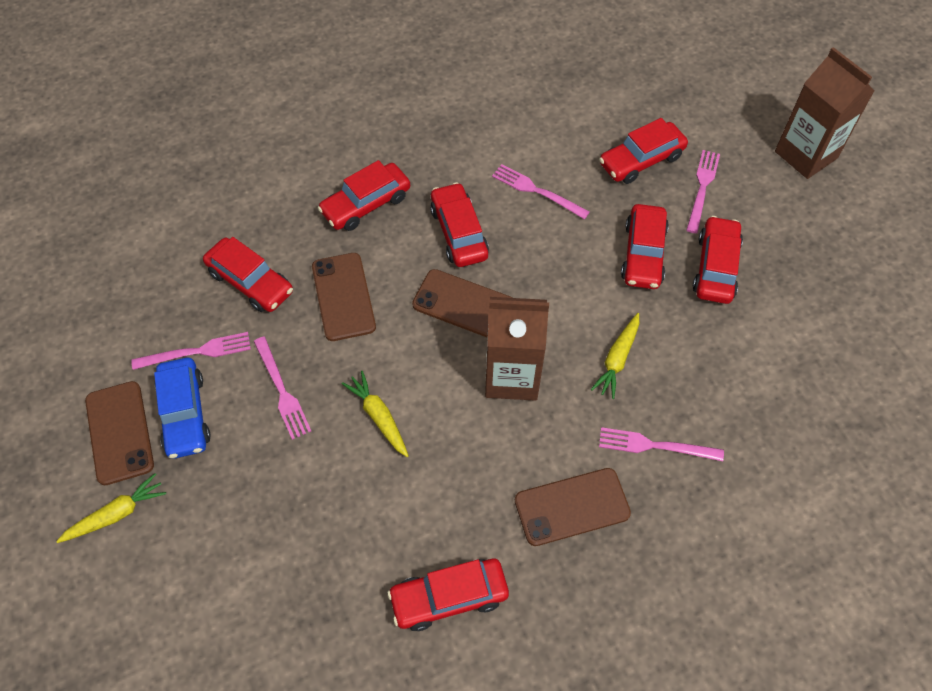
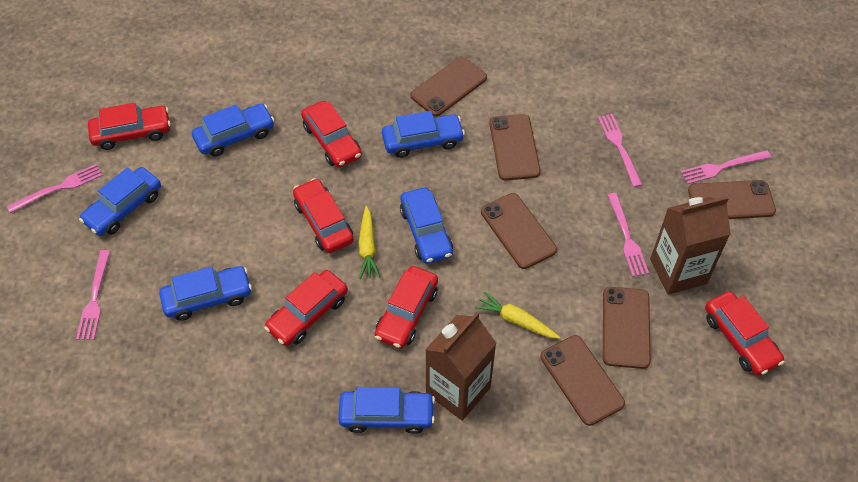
blue car: [154,358,211,459] = 1 -> [79,167,161,236] [159,266,252,321] [192,104,275,157] [338,387,435,434] [382,111,465,158] [400,187,453,264] = 6
brown phone: [85,381,154,485] [312,253,376,341] [412,269,513,338] [515,468,631,546] = 4 -> [411,57,487,116] [481,193,557,269] [489,114,541,181] [541,335,625,426] [603,287,651,369] [688,180,776,219] = 6
red car: [203,237,293,312] [318,160,410,231] [387,559,509,631] [430,182,489,267] [599,118,688,184] [621,204,669,289] [693,216,743,304] = 7 -> [88,103,171,150] [264,270,348,346] [293,178,354,253] [301,101,362,168] [375,266,438,349] [705,291,785,376] = 6
yellow carrot: [56,473,166,543] [342,371,409,457] [591,313,639,399] = 3 -> [359,206,380,279] [475,291,560,339] = 2

